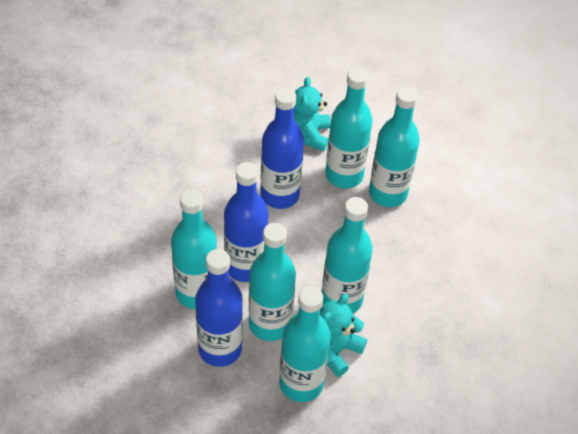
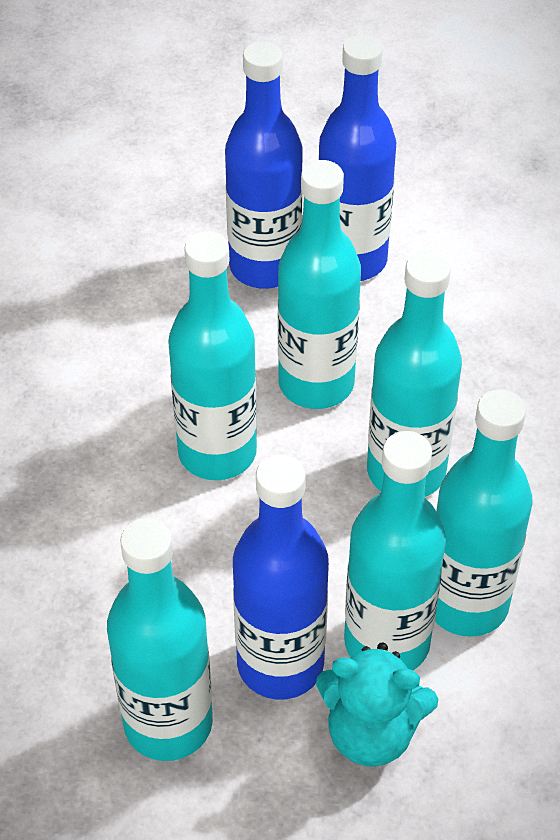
turquoise teddy bear: [294,77,331,151] [320,294,367,377] = 2 -> [316,642,438,767] = 1

